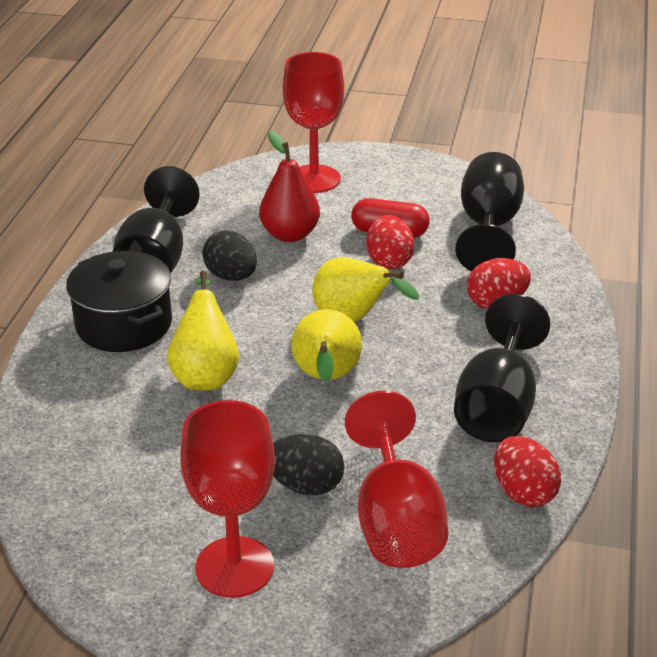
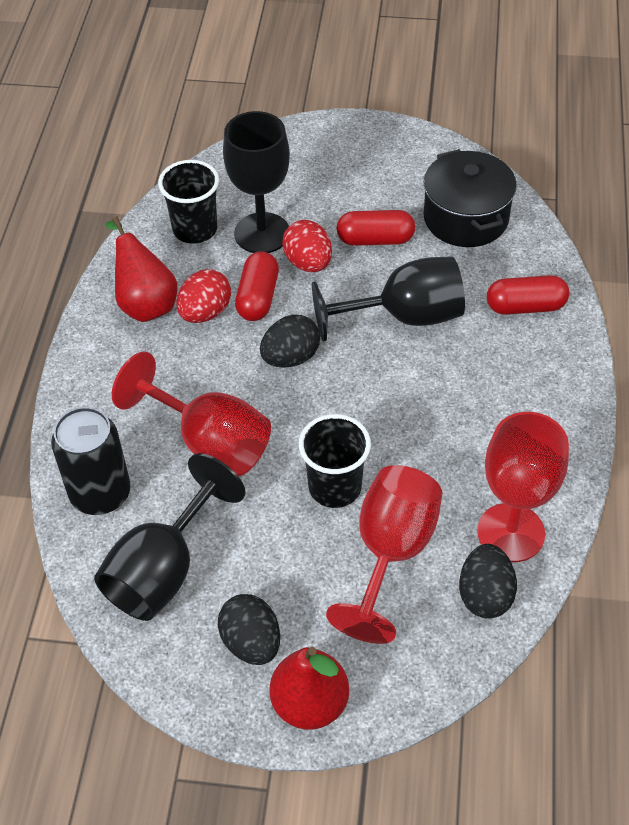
black can: none = 0 -> [51,407,131,515] = 1
black cup: none = 0 -> [158,160,219,244] [299,414,371,508] = 2
black egg: [202,230,257,281] [273,434,344,495] = 2 -> [218,594,280,665] [260,315,320,368] [459,544,517,619] = 3
red capsule: [351,198,430,238] = 1 -> [235,252,279,321] [337,210,415,246] [487,275,569,315] = 3
red egg: [366,215,414,270] [467,258,531,309] [494,436,561,507] = 3 -> [176,269,231,323] [282,220,332,272] = 2
red pear: [259,131,320,242] = 1 -> [105,216,178,322] [269,647,349,730] = 2
yellow pear: [167,271,239,390] [291,309,362,382] [312,257,419,322] = 3 -> none = 0

